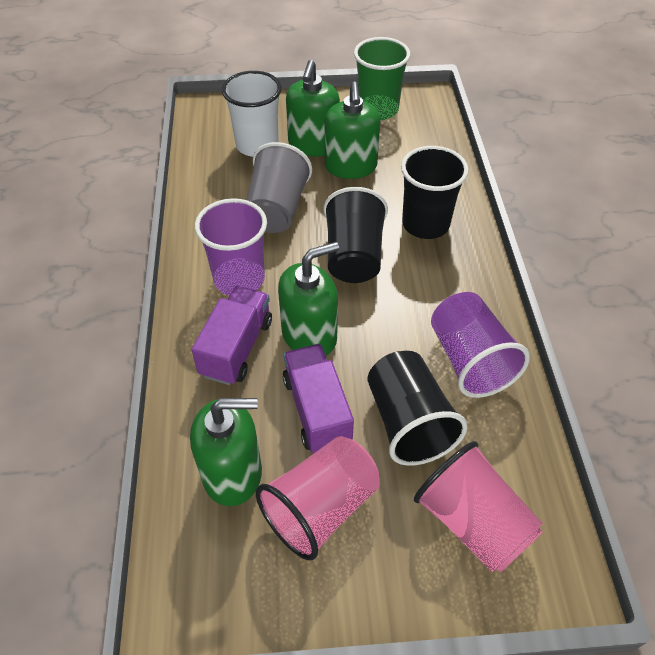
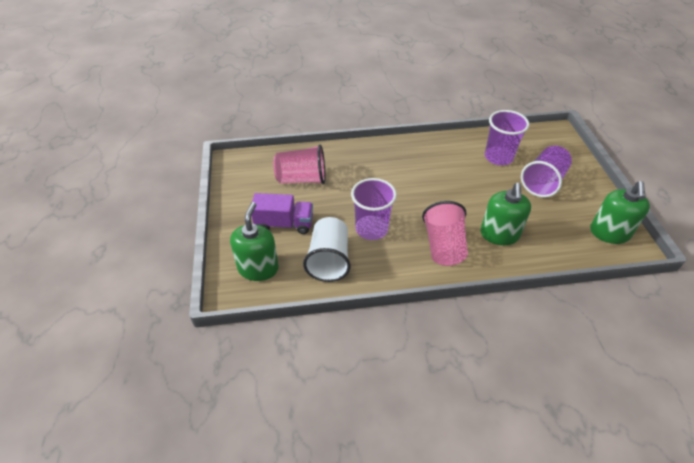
black cup: [324,187,388,283] [368,351,468,466] [401,146,469,239] = 3 -> none = 0
green cup: [354,37,410,120] = 1 -> none = 0
green soap dispenser: [190,398,262,506] [278,242,339,356] [286,60,340,157] [325,81,380,179] = 4 -> [230,202,279,281] [480,183,531,245] [590,181,650,244] = 3
grey cup: [246,142,312,233] = 1 -> none = 0
purple cup: [195,198,267,296] [431,292,530,398] = 2 -> [351,178,397,240] [485,110,529,165] [521,146,572,197] = 3
purple truck: [192,286,272,385] [283,344,354,453] = 2 -> [252,193,313,234] = 1

